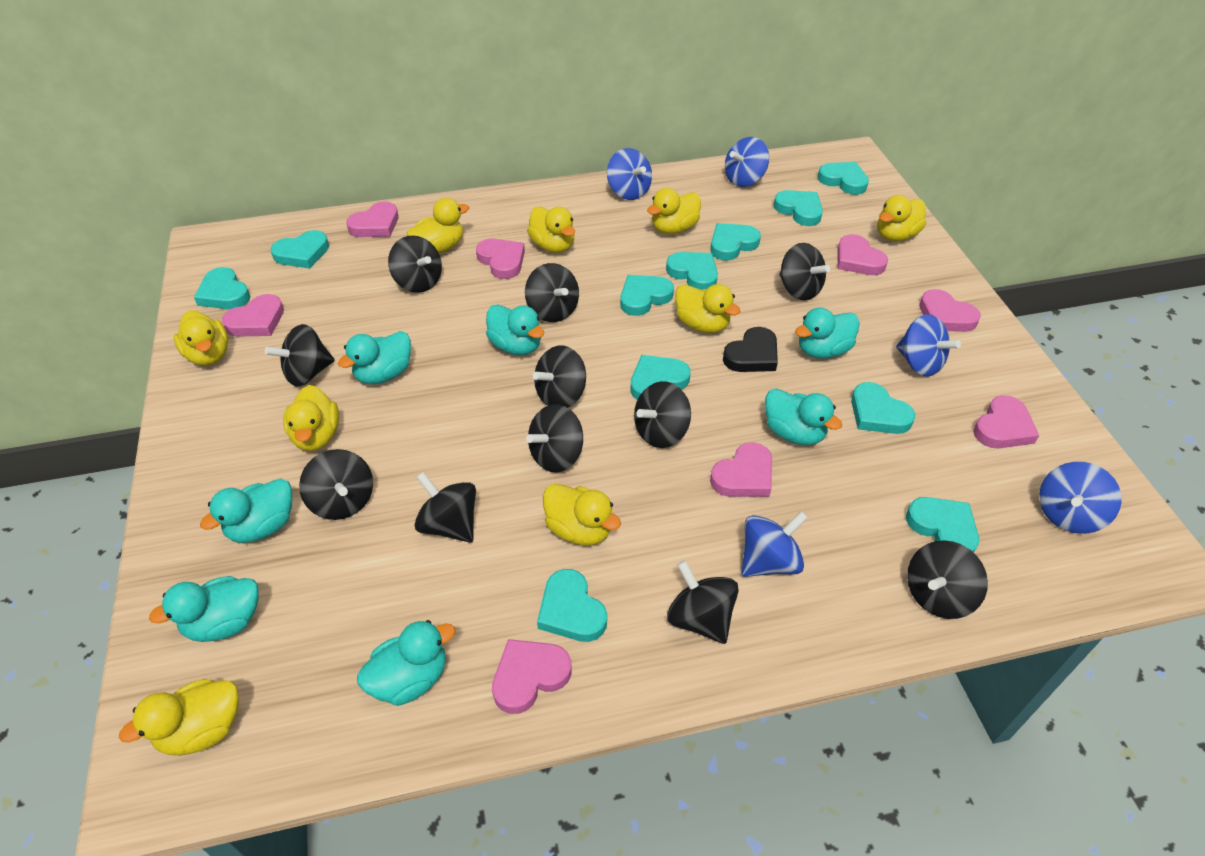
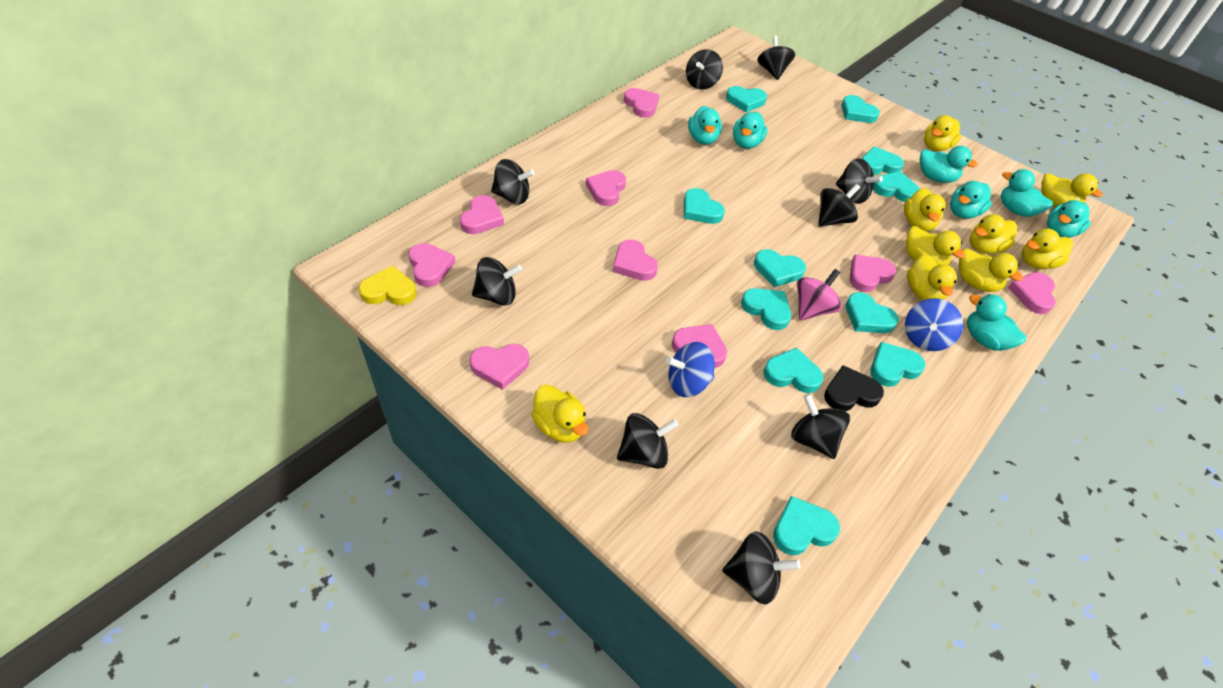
black spinning top: [265,324,335,387] [299,449,373,520] [388,235,442,293] [415,472,476,543] [525,263,579,322] [526,404,583,472] [533,346,586,408] [634,381,691,448] [667,560,739,644] [779,243,830,301] [907,540,988,619] = 11 -> [472,257,522,305] [491,159,535,204] [617,413,679,469] [686,49,723,89] [722,531,800,604] [757,36,795,80] [791,394,850,459] [818,184,860,227] [836,158,883,204] = 9
blue spinning top: [607,148,652,200] [725,137,769,187] [741,511,808,577] [896,314,961,376] [1039,462,1122,534] = 5 -> [666,342,714,397] [905,298,963,351] = 2
pink heart: [222,294,284,336] [346,201,398,237] [476,239,525,279] [492,639,572,714] [710,442,772,497] [837,234,888,275] [919,289,981,332] [973,395,1039,448] = 8 -> [409,243,455,287] [460,195,504,234] [470,344,529,390] [586,170,626,206] [613,239,658,281] [624,88,659,118] [672,324,727,368] [850,254,896,292] [1008,272,1056,314] = 9
pink spinning top: none = 0 -> [797,269,842,321] = 1
yellow heart: none = 0 -> [359,266,417,305] = 1

